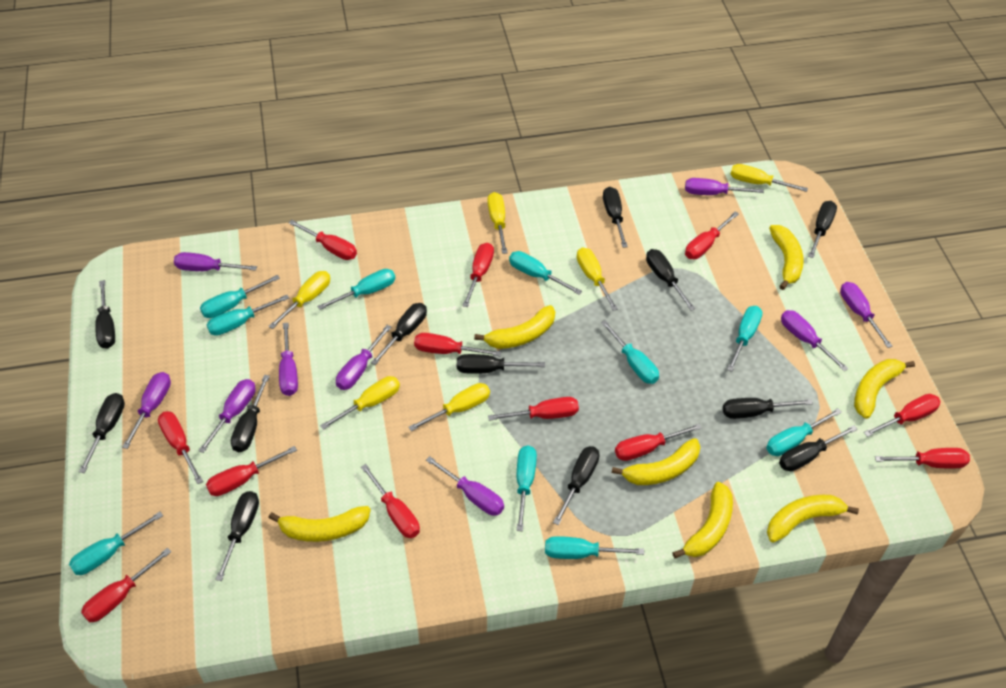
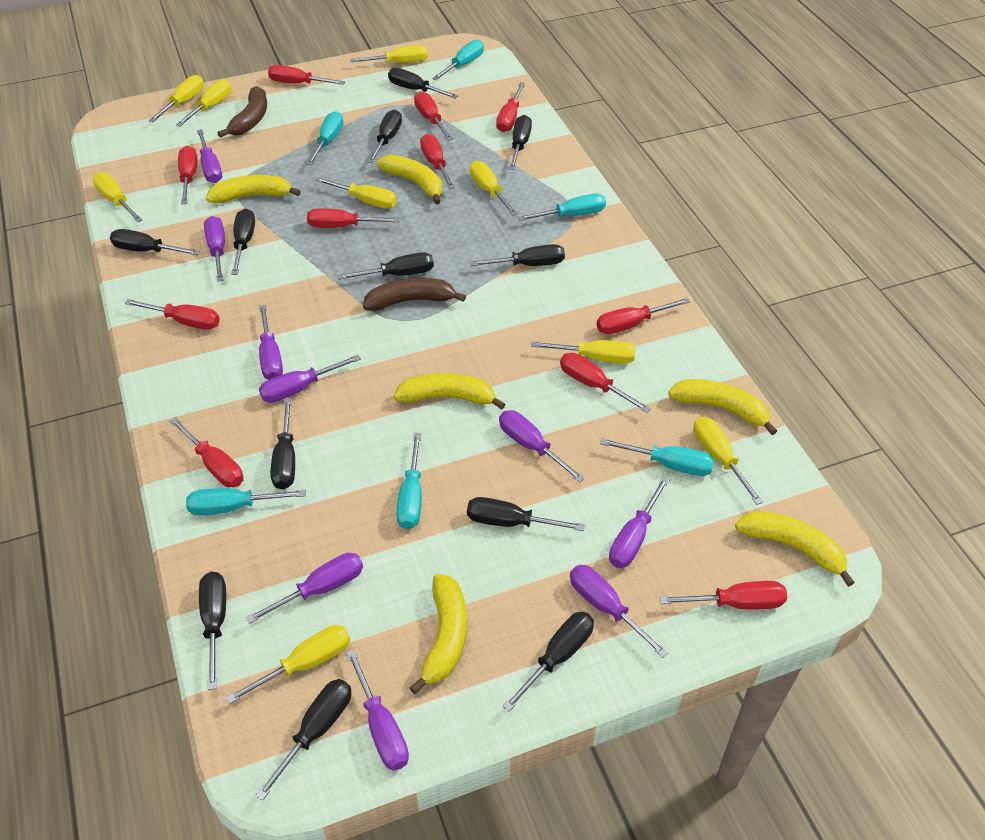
brown banana: none = 0 -> [218,86,267,138] [363,278,466,311] = 2
red screwdriver: [81,548,171,622] [158,411,203,484] [206,446,297,496] [289,220,357,260] [361,464,420,538] [414,333,501,356] [462,243,494,307] [488,397,579,421] [615,424,702,461] [685,212,739,259] [864,394,941,437] [875,448,970,469] = 12 -> [125,299,220,330] [170,417,243,487] [178,146,197,204] [268,65,345,85] [307,208,400,228] [414,91,453,141] [420,134,455,189] [496,82,525,132] [560,353,651,413] [597,298,690,334] [660,581,787,610] = 11
turquoise screwdriver: [69,512,163,575] [200,275,280,318] [207,295,289,336] [317,269,395,310] [509,251,582,295] [517,445,537,531] [545,536,644,559] [601,320,659,384] [727,306,763,372] [766,408,842,456] = 10 -> [186,488,306,515] [307,111,343,165] [396,433,422,529] [432,40,484,80] [518,194,606,221] [600,438,714,476] = 6
yellow banana: [268,506,371,542] [474,305,555,349] [612,438,700,485] [672,482,733,558] [767,495,859,543] [769,225,804,290] [854,359,915,419] = 7 -> [206,175,301,203] [377,155,442,204] [394,373,505,410] [409,574,467,694] [668,379,777,435] [735,511,855,587] = 6
yellow screwdriver: [268,271,330,329] [320,376,400,430] [408,383,490,431] [487,192,508,254] [577,247,618,311] [730,164,808,192] = 6 -> [93,172,142,222] [149,75,204,122] [176,79,231,126] [226,625,350,704] [315,177,397,209] [350,45,428,63] [470,161,518,216] [531,340,635,364] [694,417,763,505] = 9

